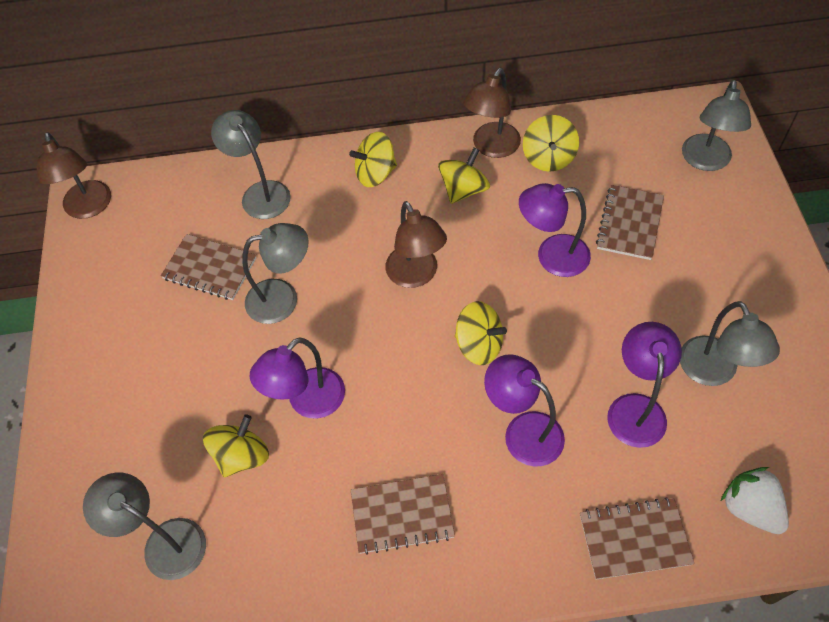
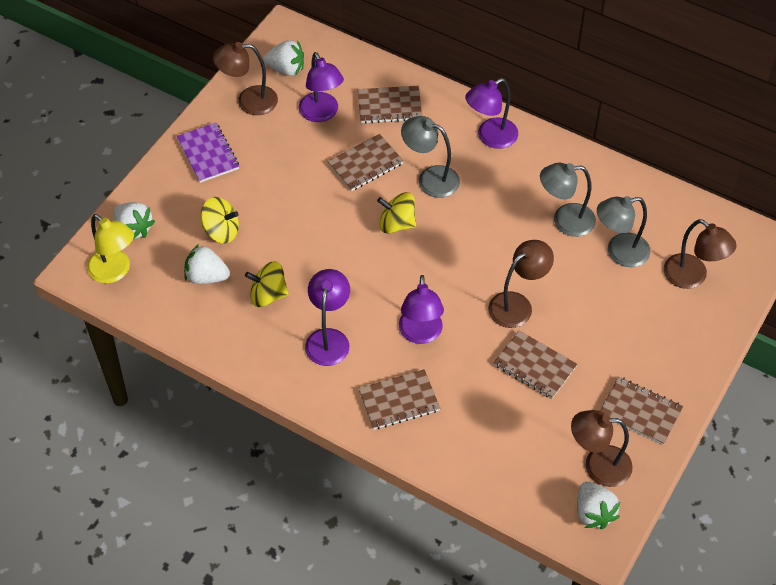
brown lamp: [36,132,111,219] [385,201,447,288] [463,68,521,158] = 3 -> [213,42,278,115] [488,240,554,328] [571,410,633,487] [664,219,737,289] = 4
brown notebook: [161,234,256,300] [351,474,455,555] [580,497,695,580] [596,185,664,260] = 4 -> [327,134,404,191] [358,86,422,124] [358,369,440,430] [494,330,577,399] [600,377,683,445] = 5
grey lamp: [83,473,206,580] [211,110,291,219] [242,223,309,324] [680,301,780,386] [682,80,751,171] = 5 -> [401,116,460,198] [540,163,596,237] [597,196,650,267] = 3
purple notebook: none = 0 -> [177,123,239,183] = 1
white strawberry: [721,467,789,534] = 1 -> [114,202,155,239] [184,244,230,284] [263,40,304,76] [577,482,620,529] = 4
yellow lamp: none = 0 -> [87,214,134,284] = 1
yellow spinning top: [203,414,269,477] [349,132,397,187] [438,147,490,204] [455,301,507,365] [523,115,579,172] = 5 -> [201,197,239,244] [245,261,289,307] [377,192,416,234] = 3

